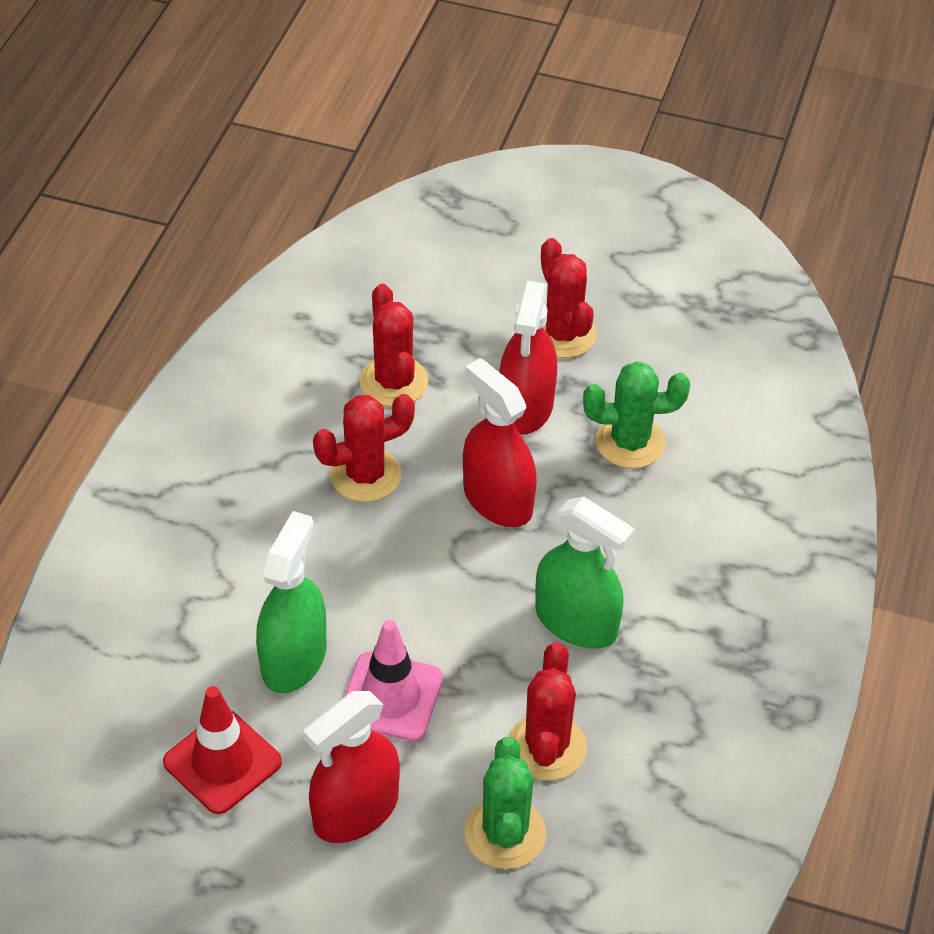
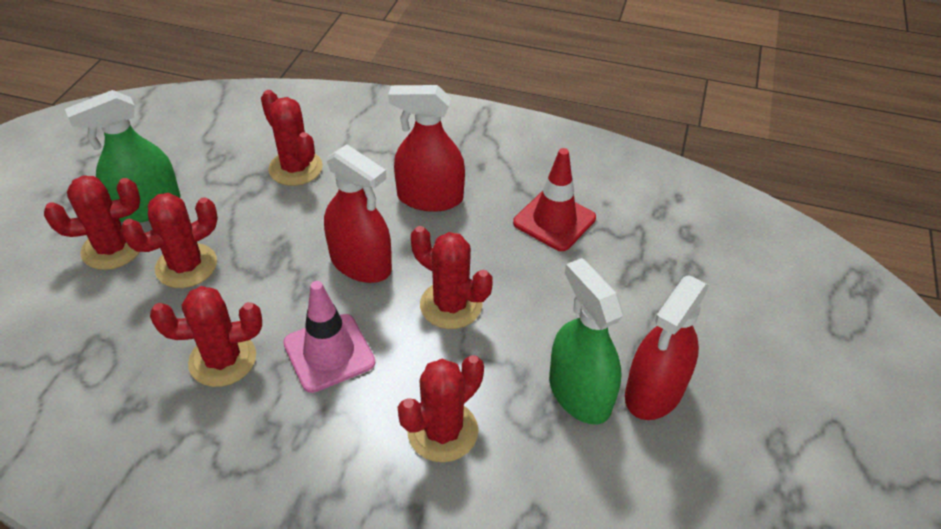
green cactus: [464,737,546,869] [583,361,690,468] = 2 -> none = 0
red cactus: [313,394,415,502] [359,284,428,407] [509,642,587,780] [541,238,597,358] = 4 -> [44,175,140,270] [120,193,218,288] [150,286,262,387] [261,90,323,186] [398,355,484,462] [411,226,493,329] = 6

